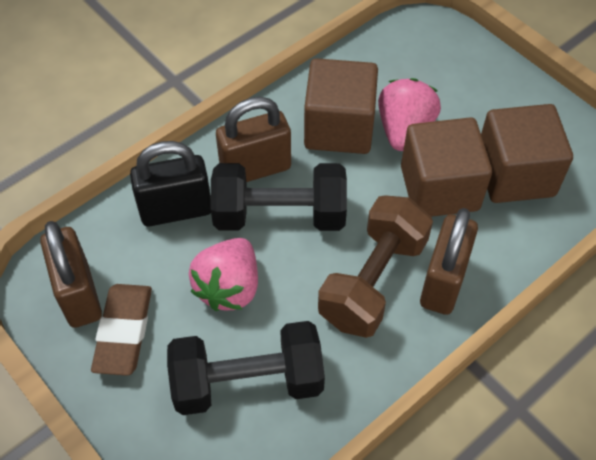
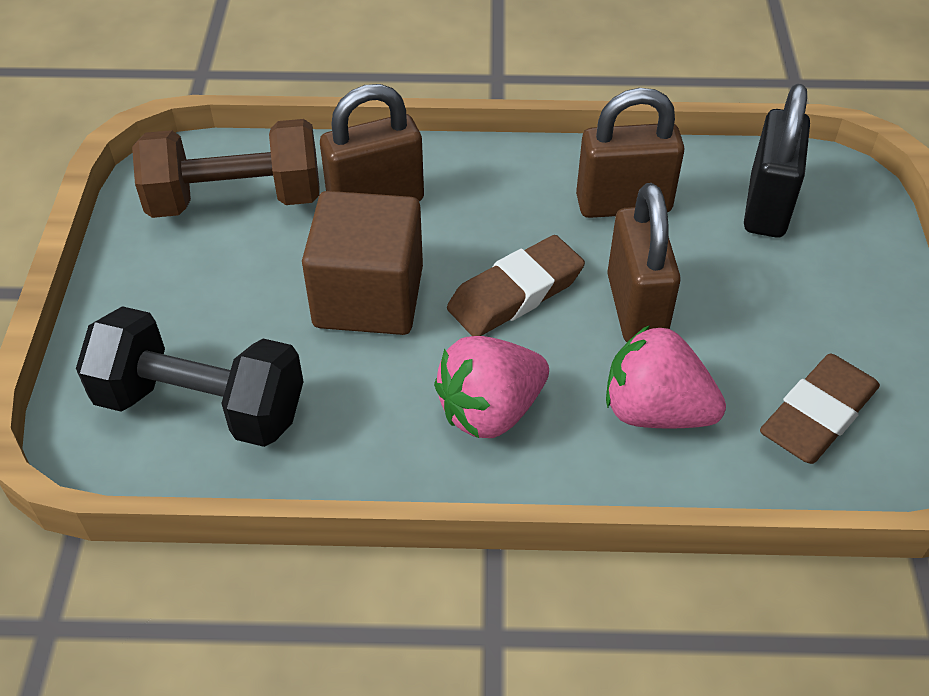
black dumbbell: [167,321,325,415] [211,163,347,231] = 2 -> [76,306,304,447] = 1
brown cube: [304,58,378,154] [401,117,492,217] [481,104,573,203] = 3 -> [302,191,423,335] = 1
brown eraser: [91,284,152,376] = 1 -> [447,235,585,336] [760,354,880,464] = 2

